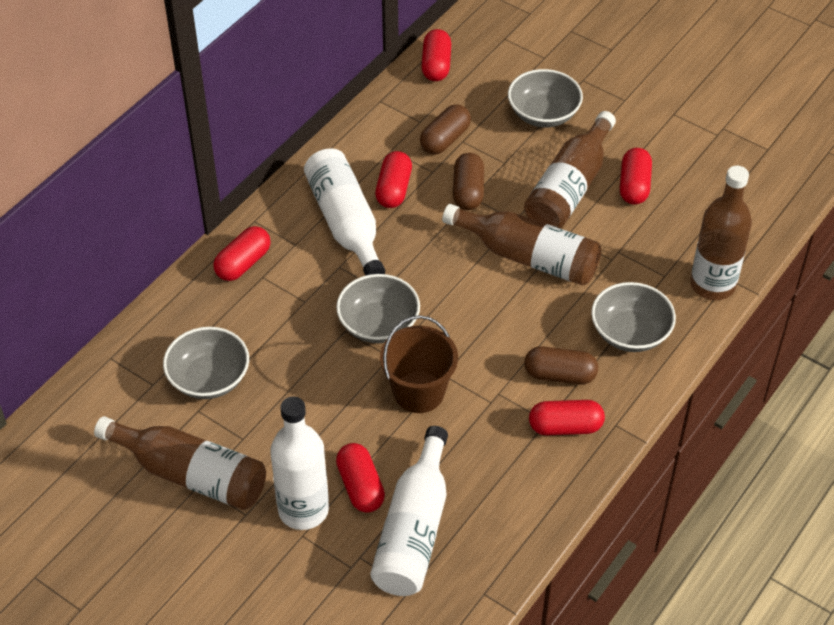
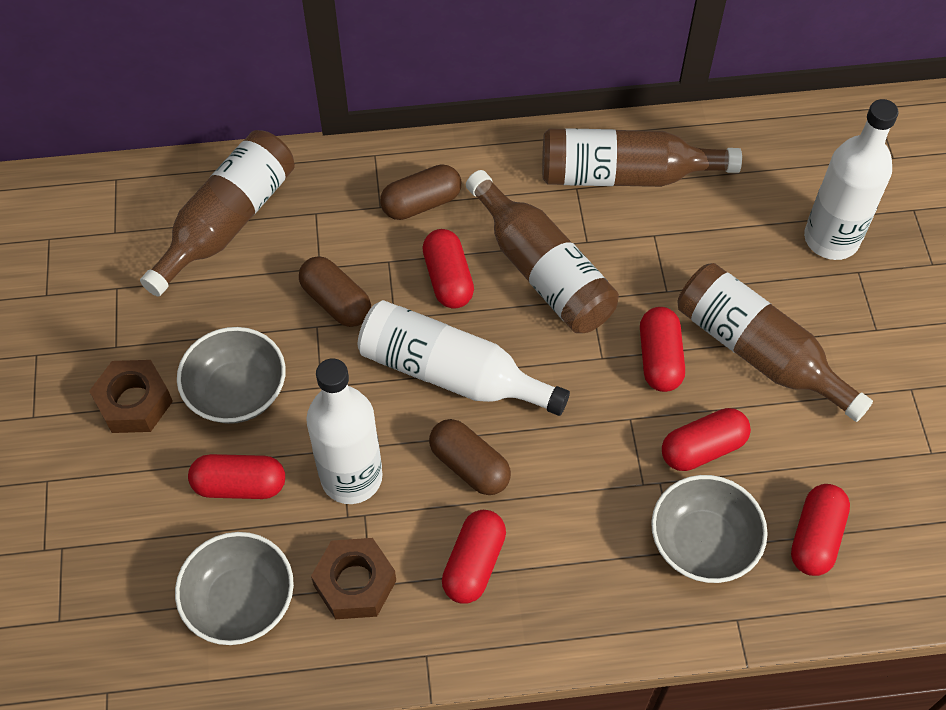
brown bucket: [380,315,458,413] = 1 -> none = 0
brown nut: none = 0 -> [89,360,173,433] [311,538,396,619] = 2
grey bowl: [163,327,249,399] [336,274,420,343] [508,69,583,127] [591,282,676,352] = 4 -> [175,532,294,645] [177,327,286,424] [651,475,768,583] = 3

